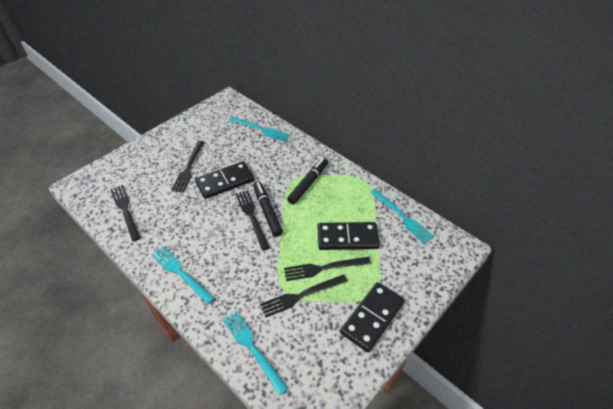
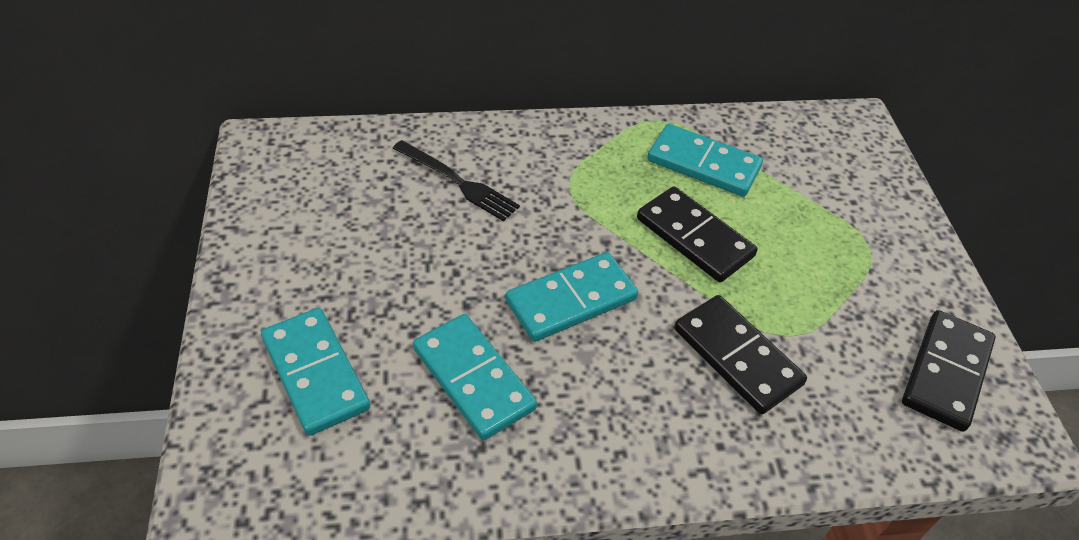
black fork: [110,185,141,241] [171,141,205,193] [236,190,270,251] [260,274,348,318] [284,257,371,281] = 5 -> [393,140,520,222] = 1
black marker: [253,181,283,237] [287,158,328,205] = 2 -> none = 0
turquoise domino: none = 0 -> [261,308,370,436] [413,314,537,440] [505,252,638,342] [647,124,763,197] = 4
turquoise fork: [151,247,215,305] [223,311,288,396] [229,117,290,142] [370,189,434,244] = 4 -> none = 0

